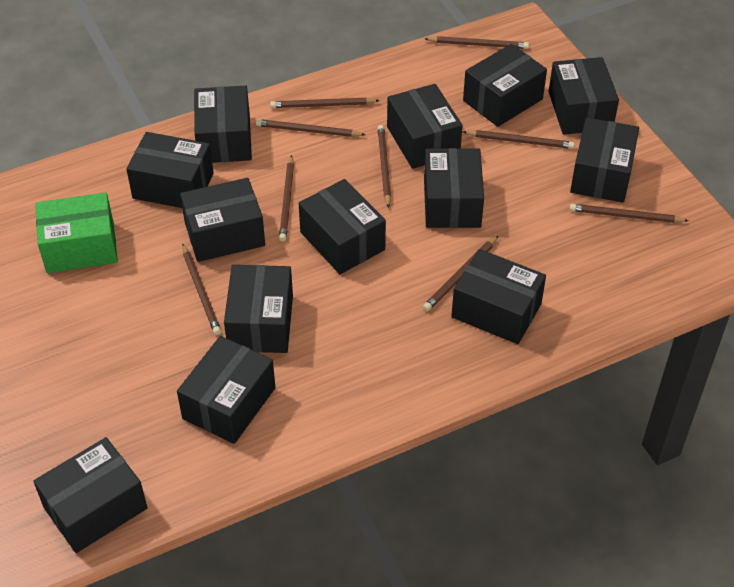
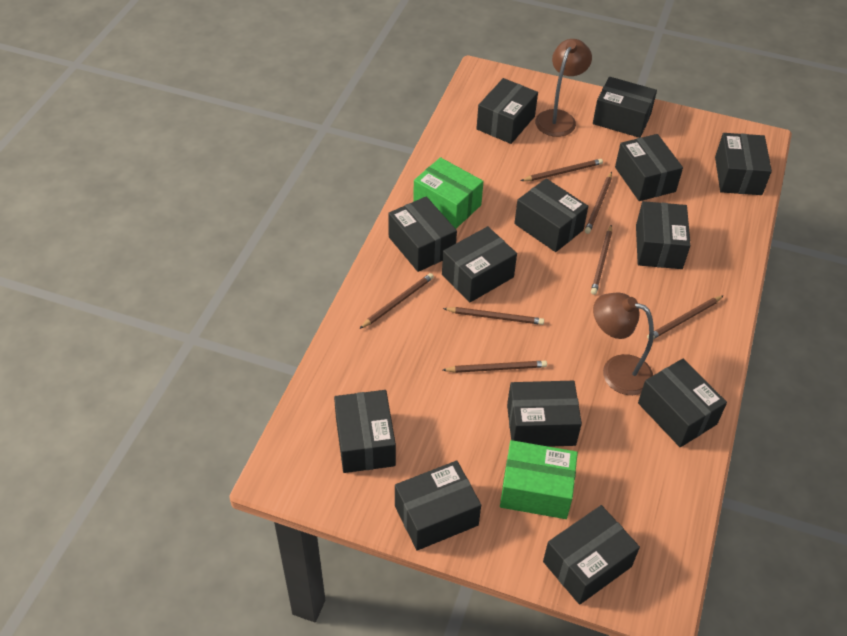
brown lamp: none = 0 -> [535,39,592,137] [593,292,654,395] = 2
brown pencil: [182,244,221,335] [256,119,365,137] [270,98,380,108] [279,155,294,242] [378,125,391,208] [423,236,498,311] [425,36,529,49] [463,130,575,149] [569,204,689,223] = 9 -> [359,273,434,329] [443,307,544,325] [443,361,547,373] [521,159,603,181] [585,172,612,234] [591,225,612,295] [647,295,724,339] = 7
green box: [35,192,118,273] = 1 -> [413,157,484,229] [500,440,578,519] = 2

